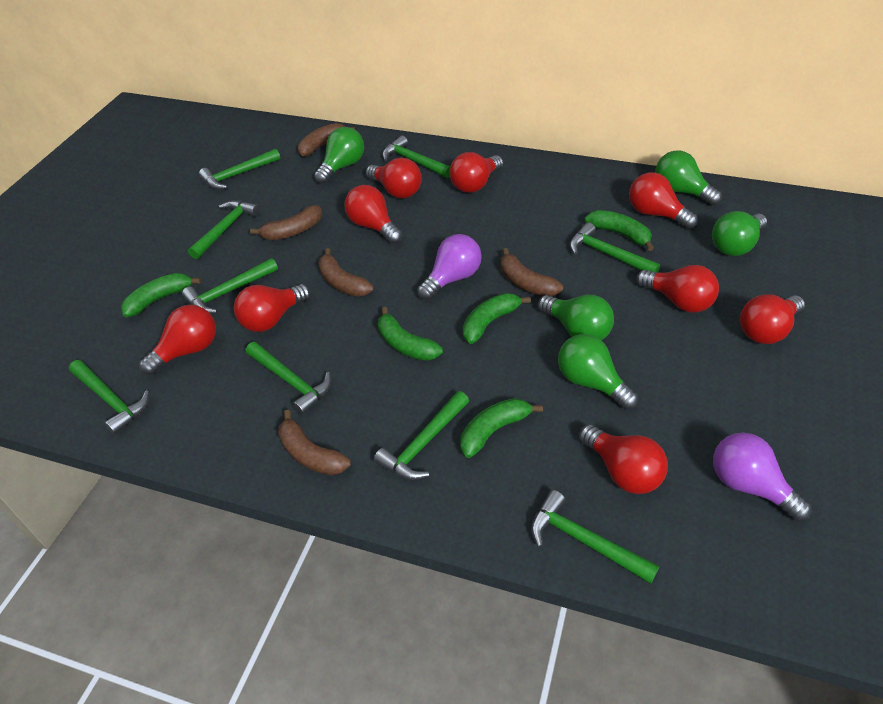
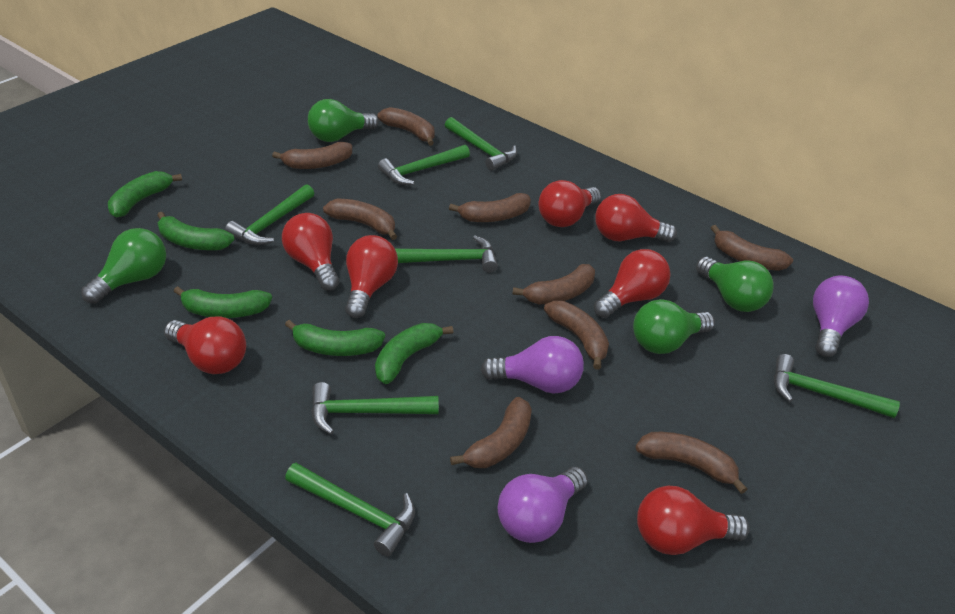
brown banana: [250,205,322,240] [278,410,351,475] [298,123,355,157] [318,248,374,297] [501,248,563,296] = 5 -> [272,142,352,169] [323,199,397,240] [377,107,435,146] [449,193,531,222] [450,397,532,468] [512,264,595,304] [544,301,609,370] [636,432,747,494] [711,225,793,271] = 9
green hammer: [69,360,149,434] [182,258,278,314] [188,200,260,259] [199,149,280,190] [246,342,331,415] [374,391,469,480] [382,135,451,178] [531,490,659,584] [570,222,660,273] = 9 -> [225,184,314,245] [285,463,415,556] [311,382,439,434] [378,145,470,185] [395,235,498,273] [445,117,517,171] [774,354,900,418] = 7
green light bulb: [314,127,364,184] [538,295,614,340] [558,334,638,409] [655,150,722,205] [712,211,767,256] = 5 -> [81,228,166,304] [308,99,379,142] [633,299,715,354] [696,257,774,312] = 4
purple light bulb: [417,234,482,300] [713,432,811,521] = 2 -> [481,336,584,394] [498,467,588,543] [813,275,869,357] = 3
red light bulb: [139,305,216,375] [234,284,310,332] [344,185,402,244] [366,158,422,198] [449,152,503,193] [579,424,668,494] [629,172,698,229] [636,265,719,313] [740,294,805,344] = 9 -> [164,316,246,374] [282,213,339,291] [345,235,398,318] [538,180,601,227] [594,249,671,318] [595,194,677,242] [637,486,750,555] = 7

